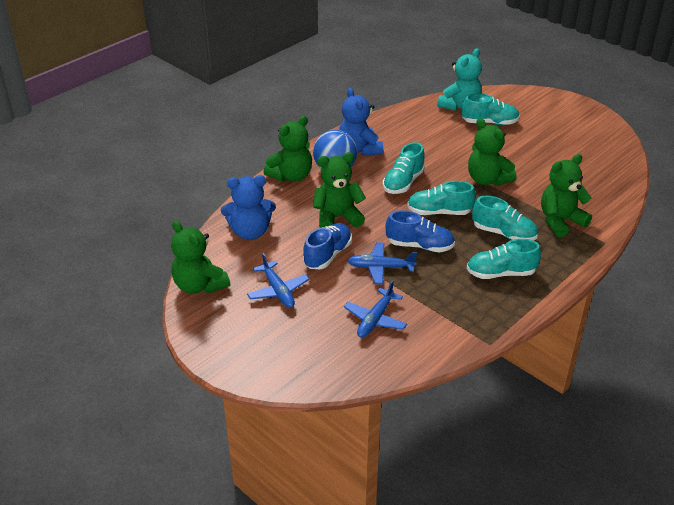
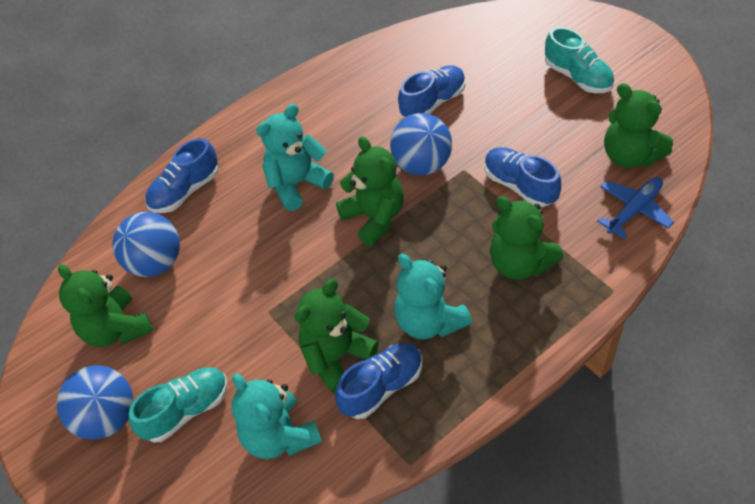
blue ball: [313,130,357,169] = 1 -> [57,365,133,440] [112,212,180,277] [390,113,452,175] = 3
blue plane: [247,253,309,308] [344,280,407,338] [347,242,417,284] = 3 -> [597,177,674,239] = 1
blue shoe: [303,223,352,269] [386,210,455,253] = 2 -> [145,138,219,213] [335,343,423,419] [398,65,465,118] [484,147,561,207] = 4
blue teddy bear: [221,175,276,240] [339,88,383,156] = 2 -> none = 0
turquoise shoe: [383,142,425,194] [407,181,476,215] [461,93,520,125] [467,239,541,279] [472,196,538,241] = 5 -> [129,367,228,442] [545,27,614,93] = 2
turquoise teddy bear: [437,48,482,111] = 1 -> [231,373,322,459] [256,104,334,211] [394,254,472,339] = 3

